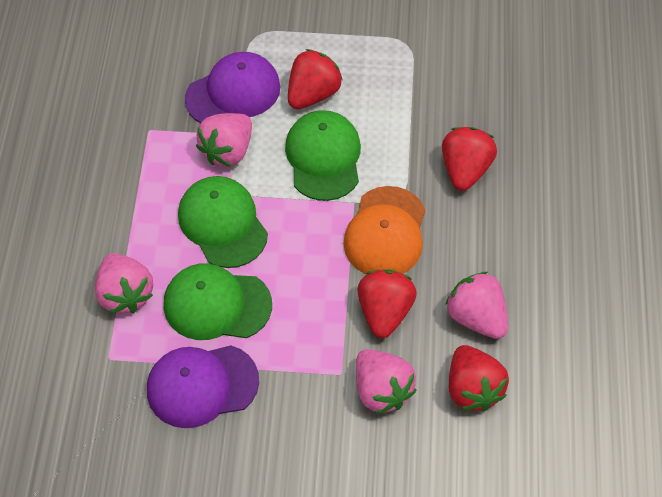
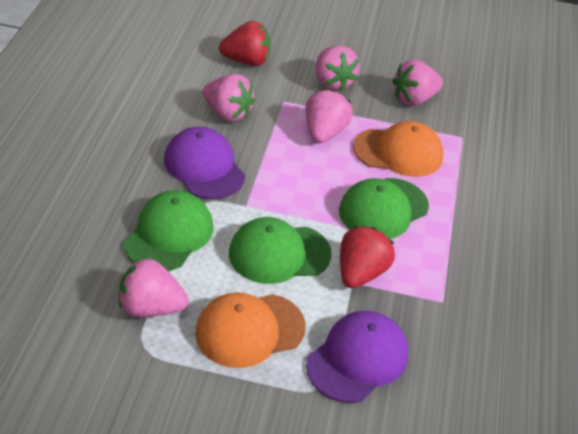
orange cap: [343,186,425,275] = 1 -> [195,292,306,368] [353,121,444,177] = 2
pink strawberry: [95,253,153,313] [196,113,252,167] [356,349,416,414] [445,272,508,339] = 4 -> [119,258,189,317] [203,74,255,122] [305,89,353,143] [316,46,360,91] [392,59,443,106] = 5
red strawberry: [288,49,343,109] [358,270,417,338] [442,127,497,191] [449,345,509,411] = 4 -> [219,21,271,66] [340,226,395,288] = 2

